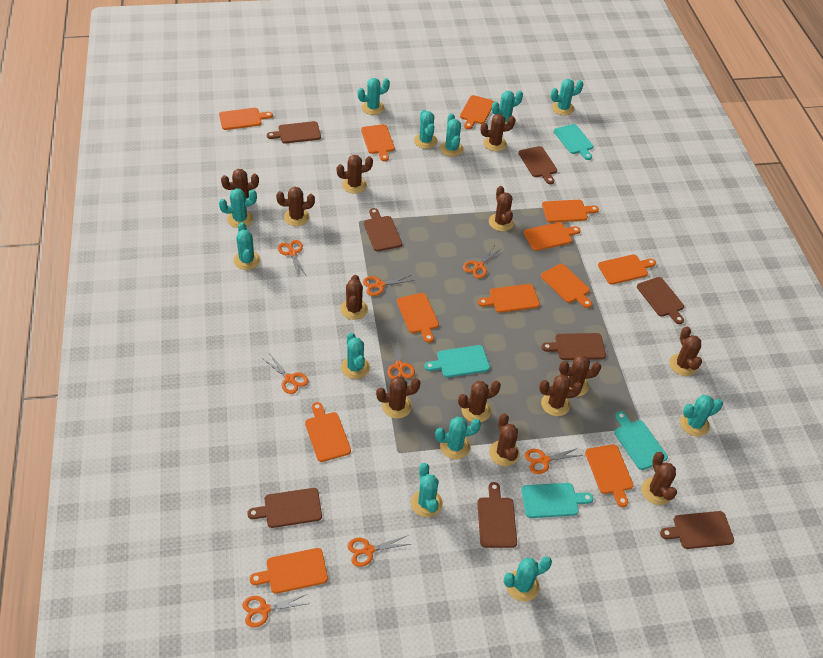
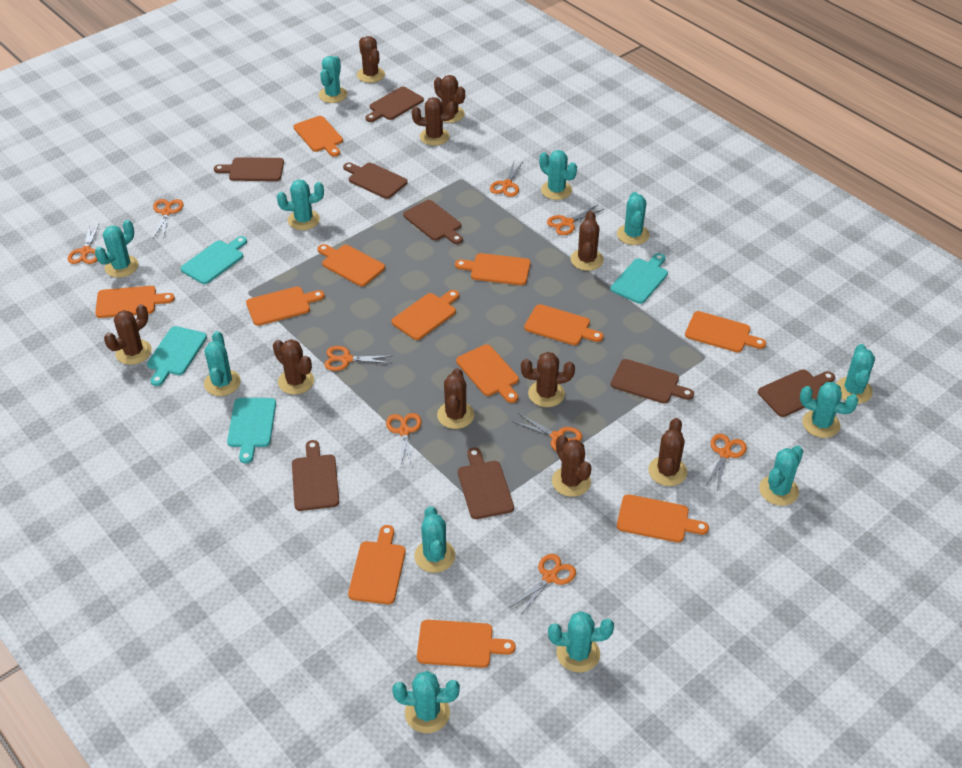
brown cactus: [221,169,259,207] [276,187,315,226] [337,155,373,194] [340,275,368,320] [376,376,420,419] [458,381,501,422] [480,114,515,151] [489,186,514,231] [489,413,520,466] [539,374,582,416] [559,355,601,397] [642,452,677,505] [669,327,702,376] = 13 -> [104,304,152,365] [273,339,314,395] [357,36,385,83] [412,97,456,146] [434,75,465,123] [437,368,474,429] [521,352,575,407] [552,435,591,497] [571,211,604,271] [648,418,687,486] = 10
orange scissors: [242,594,307,627] [263,353,308,394] [278,240,306,275] [347,536,410,567] [363,275,415,296] [388,336,415,379] [463,245,502,279] [525,448,583,474] = 8 -> [68,223,100,264] [153,199,183,238] [325,346,393,371] [386,413,422,468] [490,161,524,197] [511,554,576,614] [512,413,582,452] [547,205,604,235] [705,434,747,490] = 9

